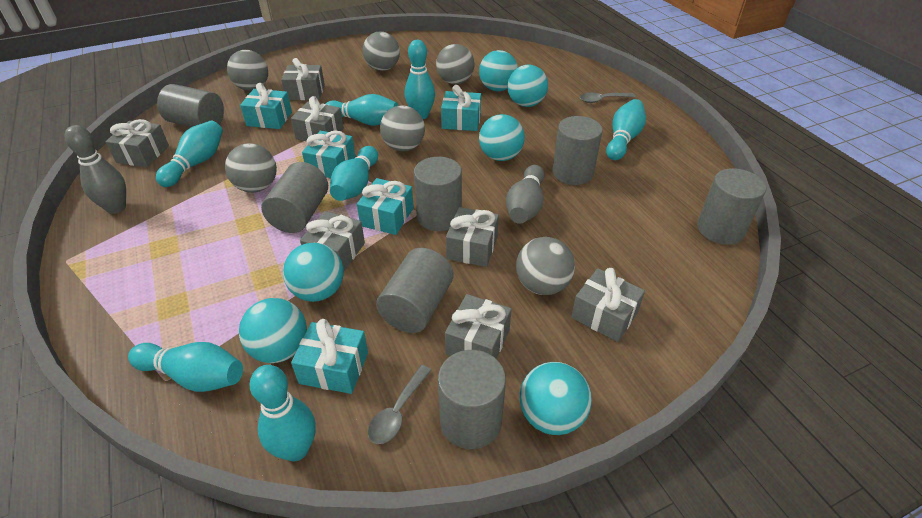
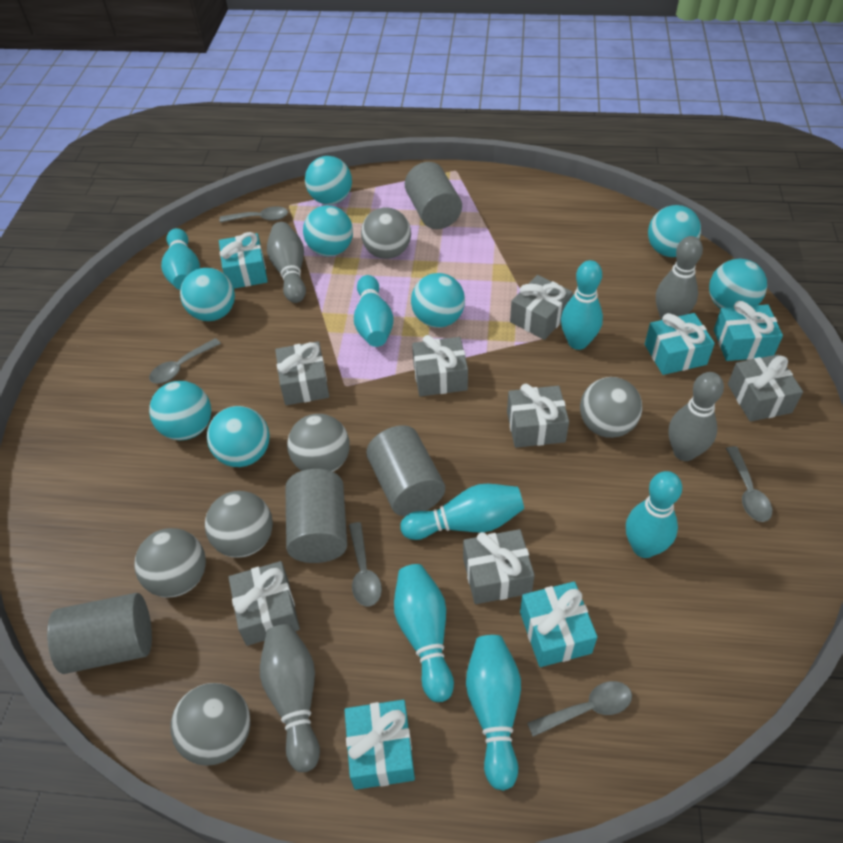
grey bowling pin: [64,125,126,214] [506,165,544,224] = 2 -> [260,624,320,772] [267,222,306,303] [656,236,703,320] [668,372,724,461] = 4
grey cylinder: [157,84,224,127] [261,162,328,233] [376,248,453,333] [414,157,462,231] [438,350,506,449] [552,116,602,185] [697,168,766,245] = 7 -> [47,593,152,674] [285,469,347,563] [366,425,445,516] [405,162,462,229] = 4
grey spoon: [368,365,431,444] [580,92,635,103] = 2 -> [149,338,221,384] [219,206,288,223] [349,522,382,606] [527,681,632,737] [726,446,772,522] = 5
turquoise ball: [239,298,307,363] [283,243,344,302] [479,50,518,91] [479,114,525,161] [507,65,548,107] [519,362,592,435] = 6 -> [149,381,211,440] [180,268,235,321] [207,406,269,467] [303,205,353,257] [305,156,352,205] [411,273,465,328] [648,205,701,257] [709,259,767,309] = 8

